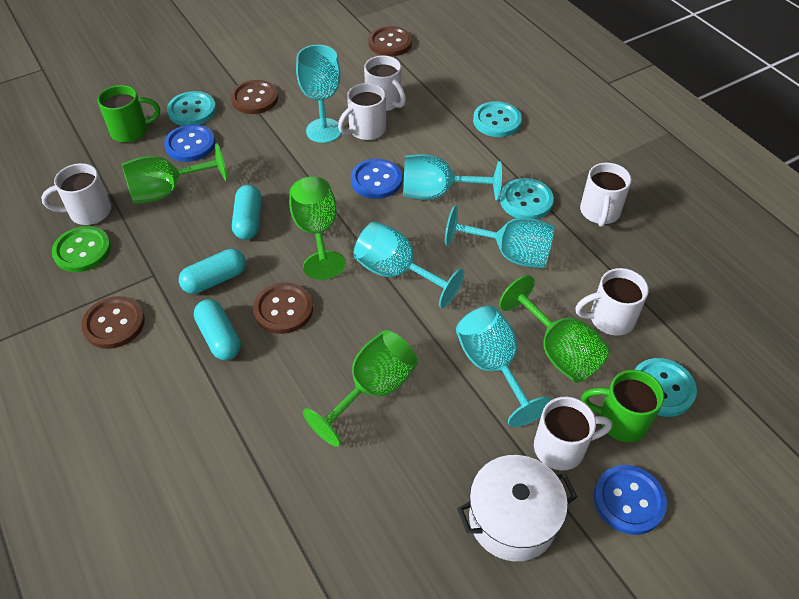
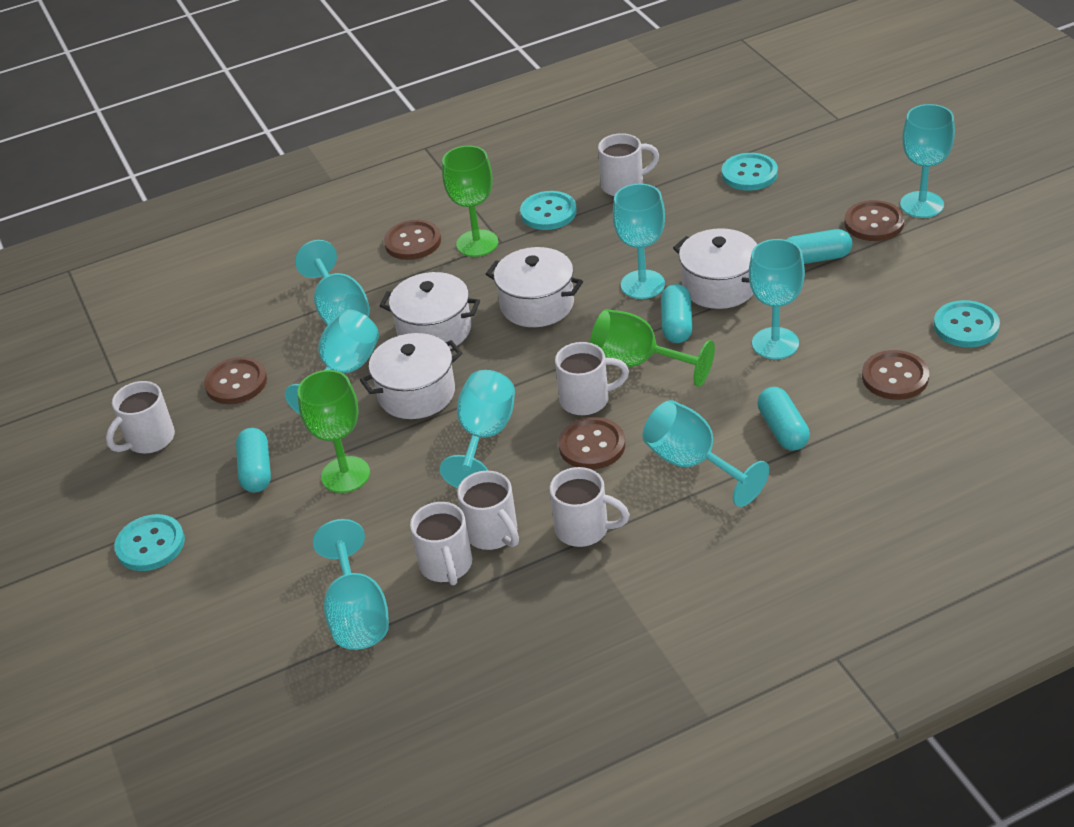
blue button: [164,124,215,162] [351,158,402,199] [594,465,667,535] = 3 -> none = 0
brown button: [81,296,145,349] [231,80,278,114] [253,282,313,334] [368,26,412,57] = 4 -> [204,357,267,404] [384,220,441,260] [558,417,625,470] [844,200,904,241] [862,350,929,400] = 5
green button: [52,226,111,272] = 1 -> none = 0
green goblet: [122,143,228,204] [289,176,346,280] [303,330,418,447] [499,275,610,383] = 4 -> [297,370,370,493] [442,146,498,257] [590,309,715,387] = 3
green mug: [98,85,160,142] [581,370,664,442] = 2 -> none = 0
turquoise capsule: [179,249,246,294] [194,299,241,360] [232,185,262,240] = 3 -> [236,428,271,493] [661,284,693,343] [757,387,810,451] [786,229,852,264] = 4
turquoise goblet: [296,45,341,143] [353,221,464,308] [403,154,502,201] [445,205,555,268] [456,306,552,427] = 5 -> [285,310,379,415] [295,240,370,325] [313,519,389,650] [440,370,515,488] [613,183,665,299] [643,400,769,507] [749,239,805,359] [900,104,955,218] = 8
white pot: [457,455,577,561] = 1 -> [360,333,462,419] [380,272,480,349] [486,247,583,327] [673,228,757,309] = 4

